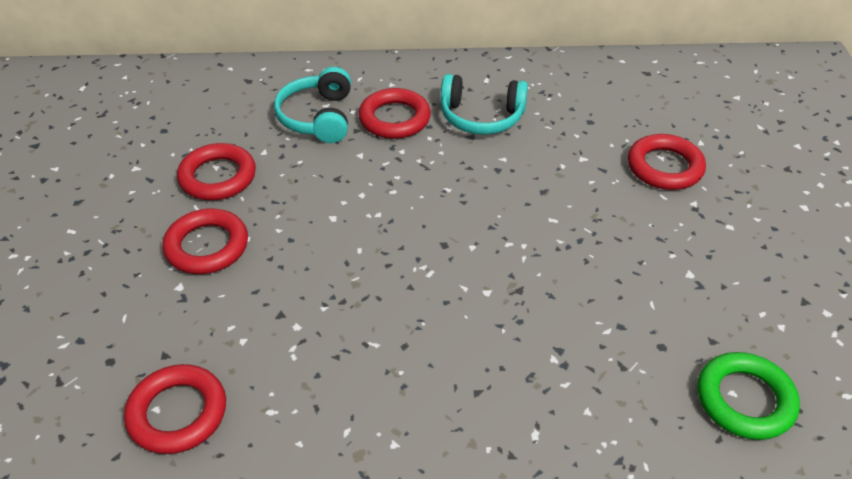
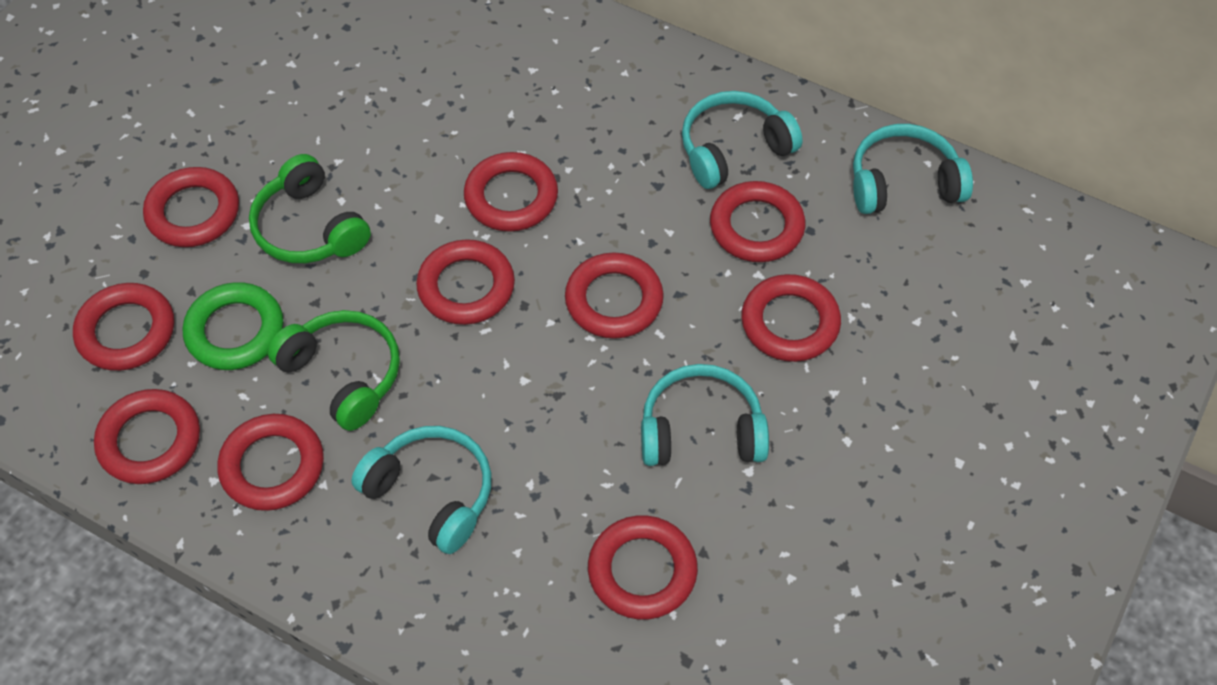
green headphones: none = 0 -> [249,154,371,263] [267,310,400,431] = 2
red ring: [124,364,226,454] [163,209,248,274] [177,143,256,200] [359,88,431,139] [628,134,706,190] = 5 -> [73,283,174,371] [94,389,200,484] [143,167,239,247] [217,414,324,511] [416,239,515,325] [464,152,558,232] [565,252,664,339] [588,515,698,620] [710,181,805,262] [741,274,841,362] = 10
turquoise headphones: [274,67,351,143] [441,74,528,135] = 2 -> [351,426,492,554] [641,364,769,466] [682,91,803,189] [853,124,973,214] = 4

